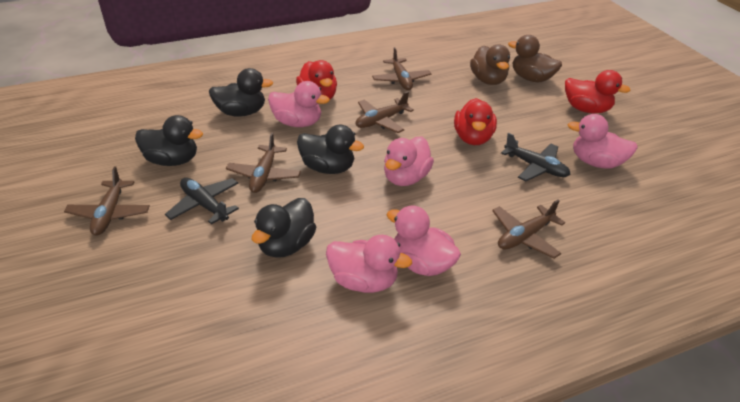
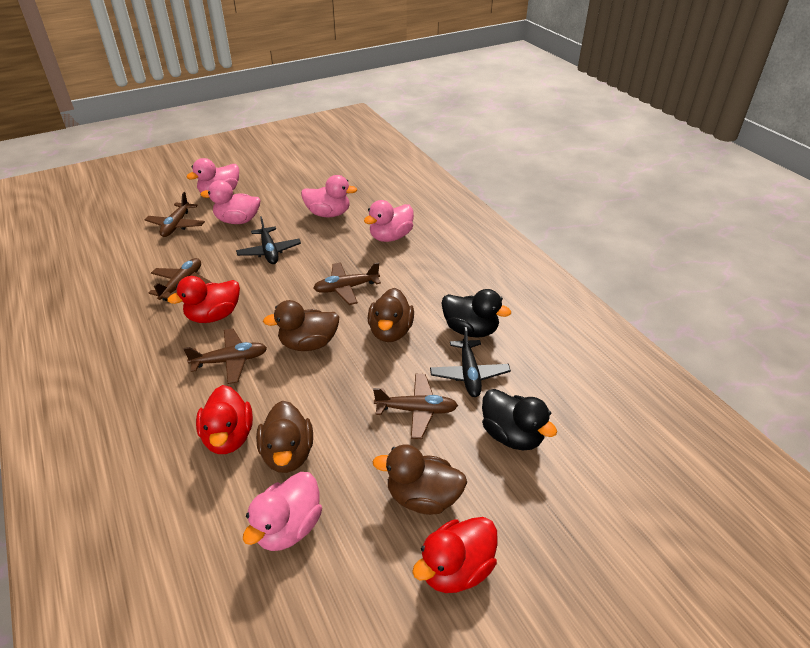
black duck: [135,115,203,166] [209,68,273,117] [252,198,316,258] [297,125,364,174] = 4 -> [441,289,511,338] [482,389,557,450] = 2
brown duck: [470,45,510,85] [508,35,562,82] = 2 -> [256,401,313,473] [263,300,339,351] [367,288,414,342] [373,445,467,515] = 4

